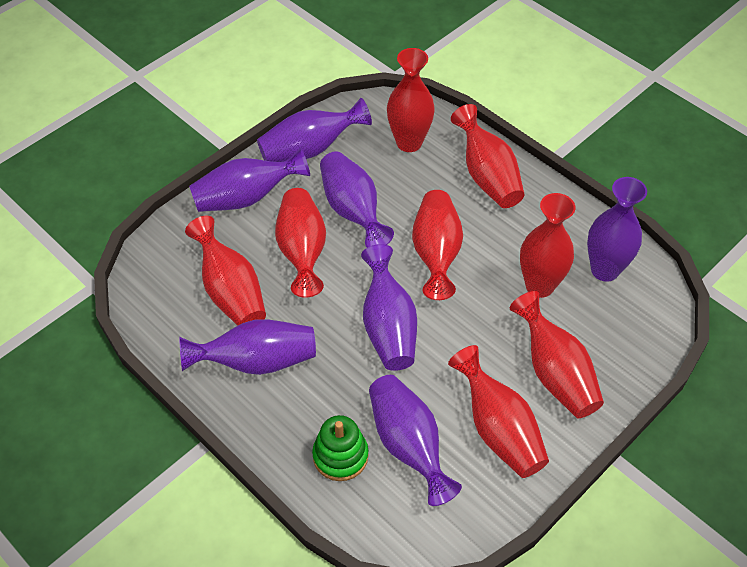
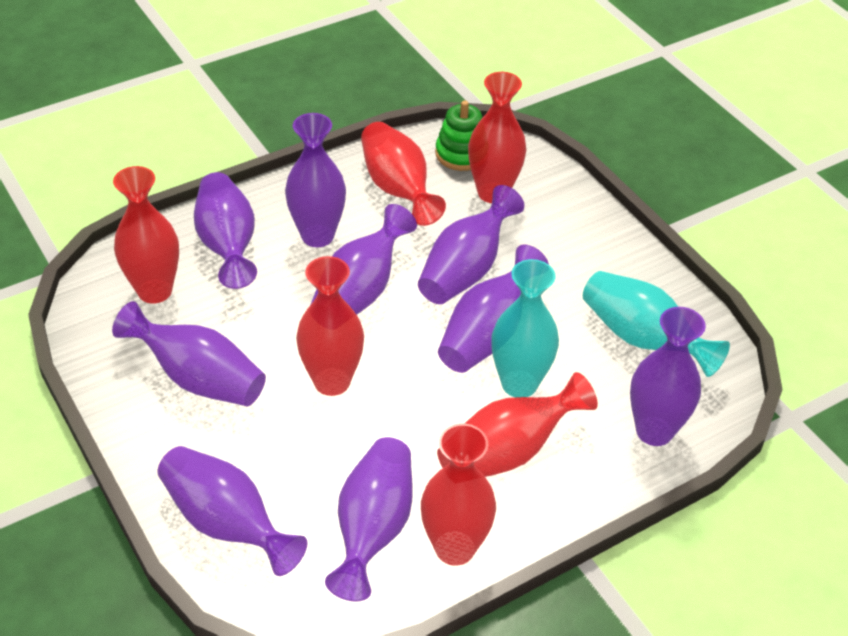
purple vase: [179,319,316,375] [189,147,310,212] [257,98,372,162] [320,151,394,248] [361,244,417,371] [369,375,462,506] [587,177,647,282] = 7 -> [112,301,266,406] [158,446,307,576] [194,172,257,289] [285,113,346,247] [310,204,417,315] [325,437,412,602] [418,185,524,304] [438,244,549,373] [630,307,706,446] = 9
red vase: [185,215,266,326] [275,188,326,298] [387,48,435,152] [412,190,463,300] [448,345,549,478] [451,104,524,208] [510,291,604,418] [520,193,575,298] = 8 -> [113,166,179,304] [296,256,364,396] [361,122,446,226] [421,423,496,566] [437,372,598,477] [468,72,527,203] = 6
turquoise vase: none = 0 -> [491,259,559,397] [583,271,730,377] = 2

